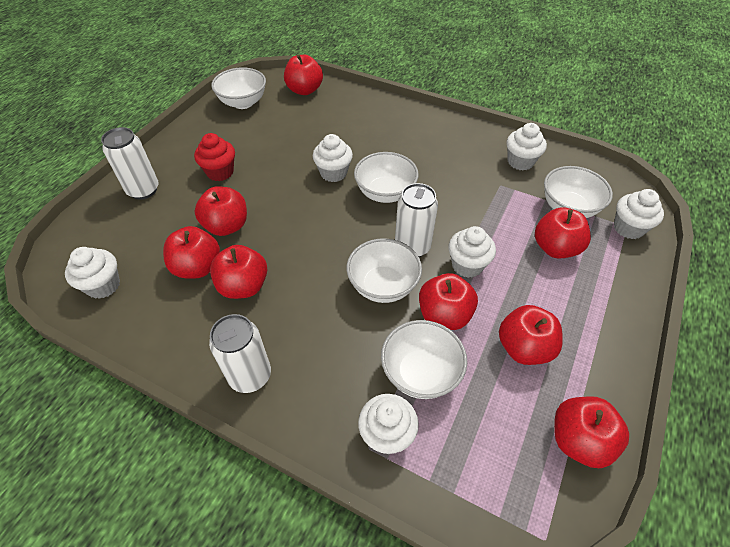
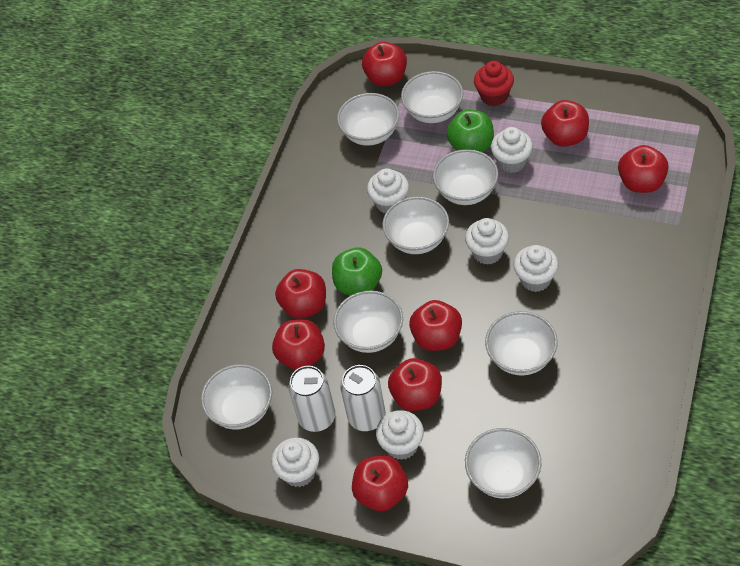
green apple: none = 0 -> [332,247,382,295] [446,109,494,152] = 2
white bowl: [211,67,266,109] [347,239,422,303] [354,152,419,203] [381,320,467,399] [544,166,613,218] = 5 -> [201,364,272,429] [333,291,403,353] [337,93,399,146] [382,196,449,254] [401,71,463,123] [433,149,498,205] [465,428,541,498] [485,311,558,376] = 8
white can: [101,127,159,200] [209,314,271,393] [395,183,438,257] = 3 -> [289,366,335,432] [340,365,386,431] = 2

